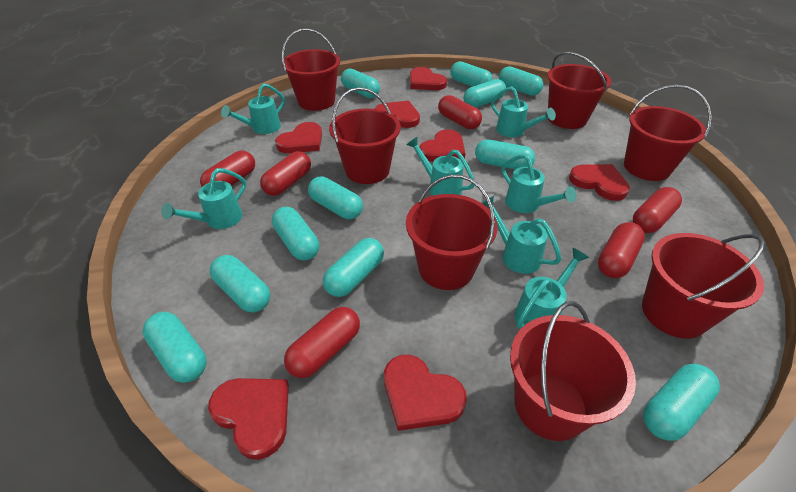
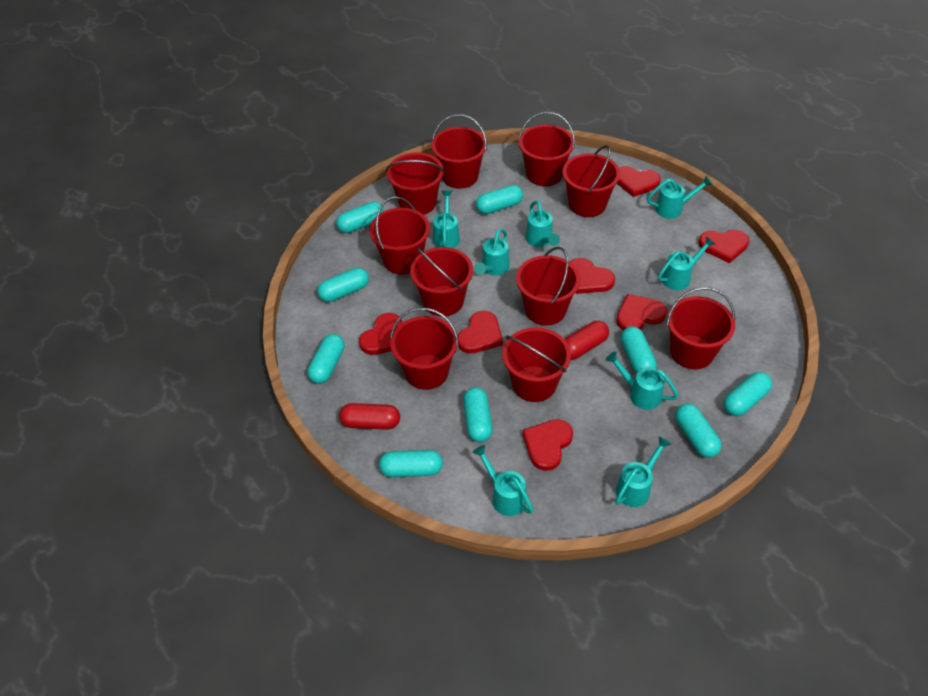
red bucket: [282,28,340,111] [329,87,401,184] [406,175,498,290] [510,301,636,441] [547,52,611,129] [624,85,711,181] [642,233,765,339] = 7 -> [369,197,430,274] [386,152,445,215] [390,308,459,390] [410,247,473,316] [431,114,487,189] [502,327,571,402] [516,247,580,325] [519,112,575,186] [562,145,620,217] [667,287,735,369] = 10
red capsule: [200,151,255,187] [260,151,311,196] [284,307,360,378] [438,95,482,129] [598,222,645,278] [633,187,682,233] = 6 -> [339,403,400,430] [565,321,609,360] = 2
turquoise capsule: [142,312,207,383] [210,255,270,312] [272,207,319,261] [308,176,363,219] [323,238,384,297] [341,69,380,98] [450,61,493,87] [463,79,506,108] [475,140,535,170] [499,66,543,96] [643,364,720,441] = 11 -> [307,334,345,384] [317,268,369,302] [336,202,384,233] [379,450,443,477] [463,387,493,442] [476,185,523,214] [621,326,657,374] [675,403,722,458] [724,372,772,416] = 9
turquoise watering can: [162,168,246,229] [221,83,285,134] [406,137,475,196] [482,196,561,274] [491,86,556,137] [501,154,576,213] [515,248,589,328] = 7 -> [433,190,460,248] [473,445,533,516] [474,229,510,276] [526,201,560,247] [606,351,678,410] [616,436,671,507] [647,176,713,219] [658,236,715,290] = 8

